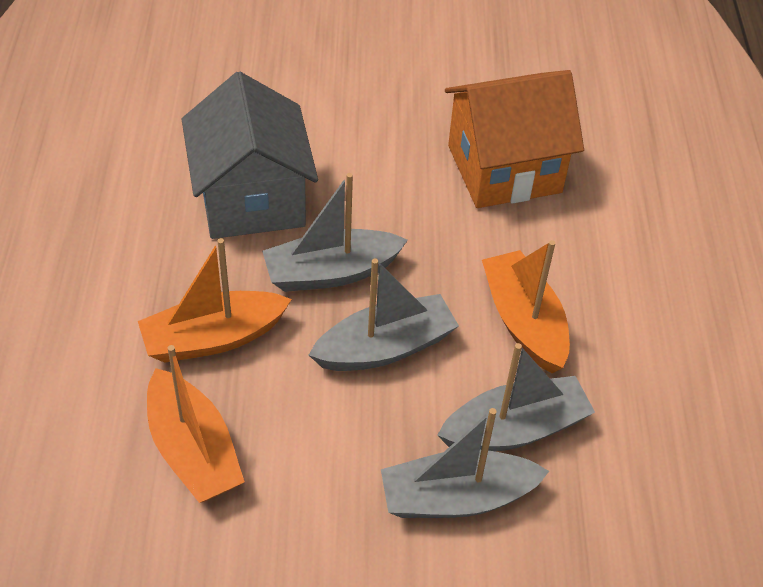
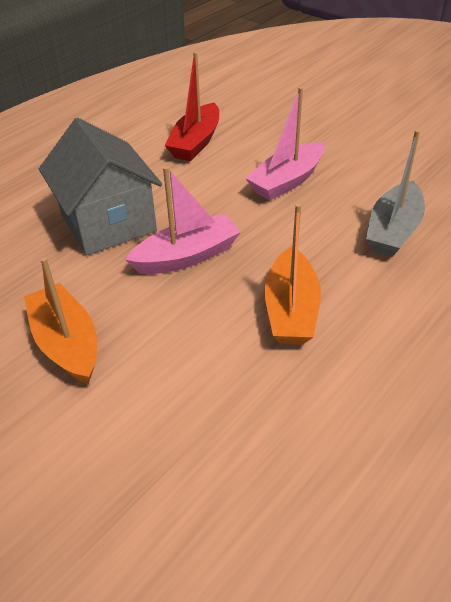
grey boat: [262,173,408,292] [309,258,459,371] [381,408,549,518] [437,343,595,452] = 4 -> [366,130,425,257] = 1
orange boat: [138,238,292,363] [147,345,245,503] [482,240,570,373] = 3 -> [24,257,97,384] [264,203,321,344] = 2
orange house: [445,70,584,208] = 1 -> none = 0
pink boat: none = 0 -> [125,166,241,274] [245,87,325,200] = 2
red boat: none = 0 -> [164,52,219,161] = 1

